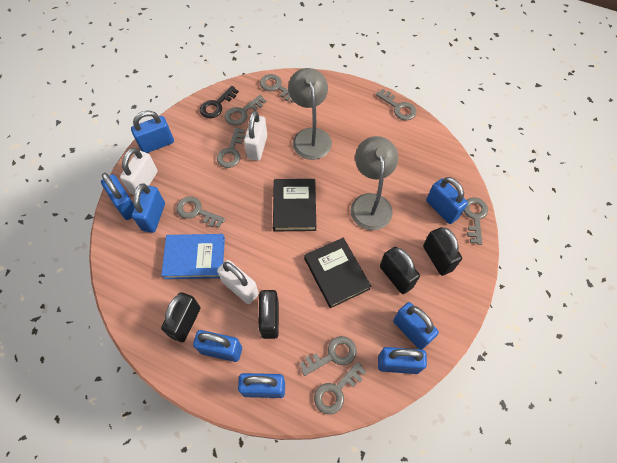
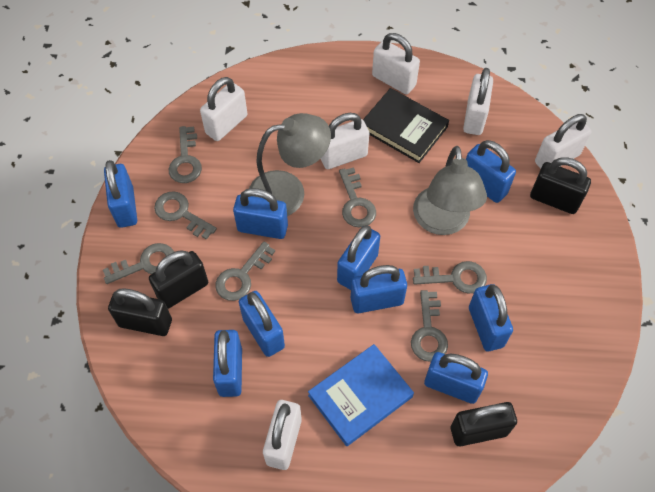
black book: [273,179,316,231] [304,237,371,308] = 2 -> [363,88,449,163] = 1
black key: [200,86,239,118] = 1 -> none = 0
blue padlock: [101,173,134,220] [131,111,174,153] [132,184,165,233] [193,330,242,362] [238,373,285,398] [378,347,427,374] [393,302,439,350] [426,177,468,224] = 8 -> [104,160,137,228] [213,330,242,397] [233,188,288,239] [239,291,285,357] [337,225,380,290] [351,265,407,313] [424,352,488,404] [466,140,516,203] [469,284,513,351] = 9
grey key: [177,196,225,228] [217,127,245,168] [225,95,266,126] [260,74,294,103] [299,336,357,376] [314,362,366,415] [376,89,417,120] [464,197,488,245] = 8 -> [103,243,174,284] [154,191,217,240] [169,126,202,183] [215,242,275,301] [339,167,376,228] [411,290,448,362] [413,261,487,294] = 7
white padlock: [120,148,158,195] [217,260,259,304] [244,111,267,161] = 3 -> [200,77,247,141] [263,400,302,470] [321,113,369,169] [372,33,420,94] [463,68,493,135] [535,114,591,169] = 6

